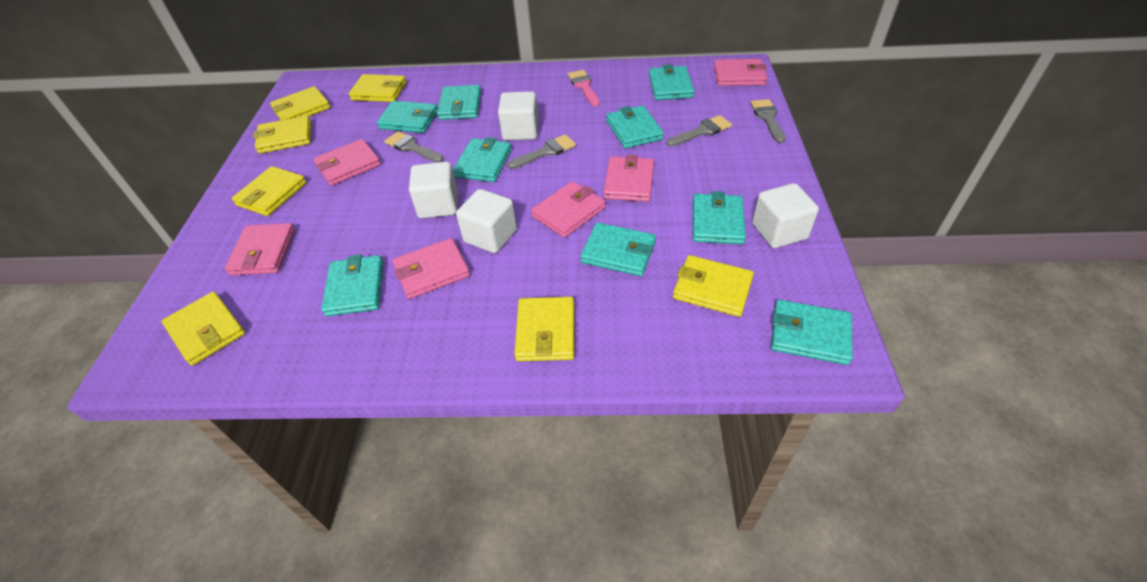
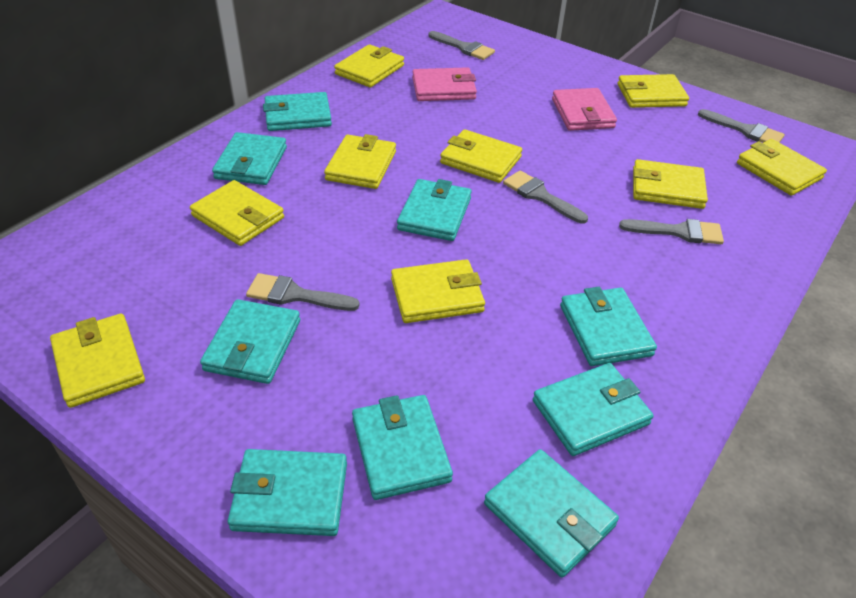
grey brush: [384,131,444,162] [507,134,576,169] [667,115,732,147] [751,99,785,143] = 4 -> [246,273,360,311] [429,31,495,60] [503,170,588,224] [619,219,724,244] [698,109,785,143] = 5
pink brush: [568,70,600,107] = 1 -> none = 0
pink wallet: [225,223,295,275] [313,139,381,186] [392,238,470,299] [531,181,606,238] [603,154,654,202] [714,59,767,86] = 6 -> [412,67,477,101] [552,88,617,131] = 2
white cube: [409,162,458,219] [456,189,517,253] [498,91,539,140] [752,183,819,248] = 4 -> none = 0
yellow wallet: [162,291,245,366] [232,166,306,216] [253,116,311,154] [270,86,330,120] [349,74,407,102] [514,297,574,361] [673,255,754,317] = 7 -> [50,314,145,408] [190,180,284,246] [324,134,396,189] [334,44,404,88] [391,259,485,323] [440,129,522,183] [618,74,689,108] [633,159,708,209] [737,139,827,196] = 9

